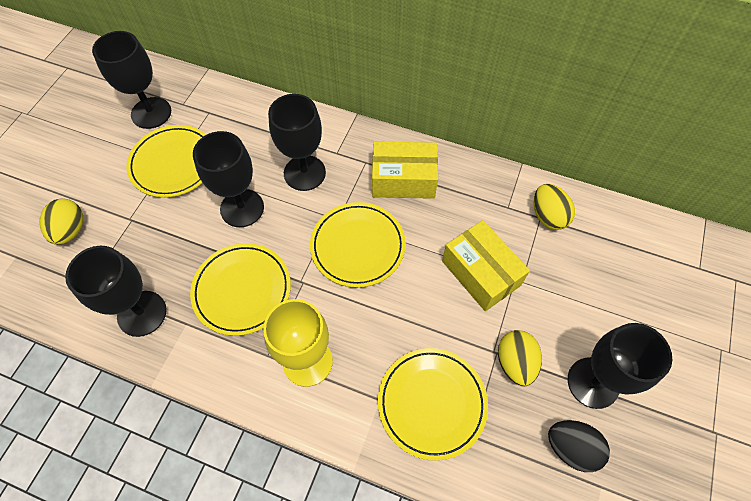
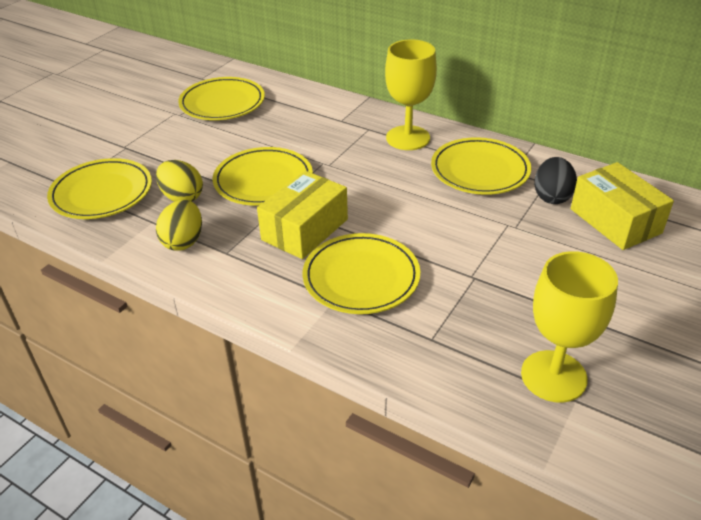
black goblet: [65,246,166,337] [92,31,171,129] [193,131,264,227] [268,94,326,191] [568,323,672,409] = 5 -> none = 0
yellow egg: [40,199,83,245] [498,330,542,386] [534,184,575,230] = 3 -> [156,160,203,202] [156,200,202,251] = 2
yellow goblet: [263,299,333,387] = 1 -> [385,39,437,150] [521,251,618,403] = 2
yellow plate: [126,125,207,198] [190,243,291,336] [310,202,406,288] [378,348,488,461] = 4 -> [47,158,152,219] [178,77,265,120] [213,147,313,206] [303,233,420,314] [431,137,531,195] = 5

